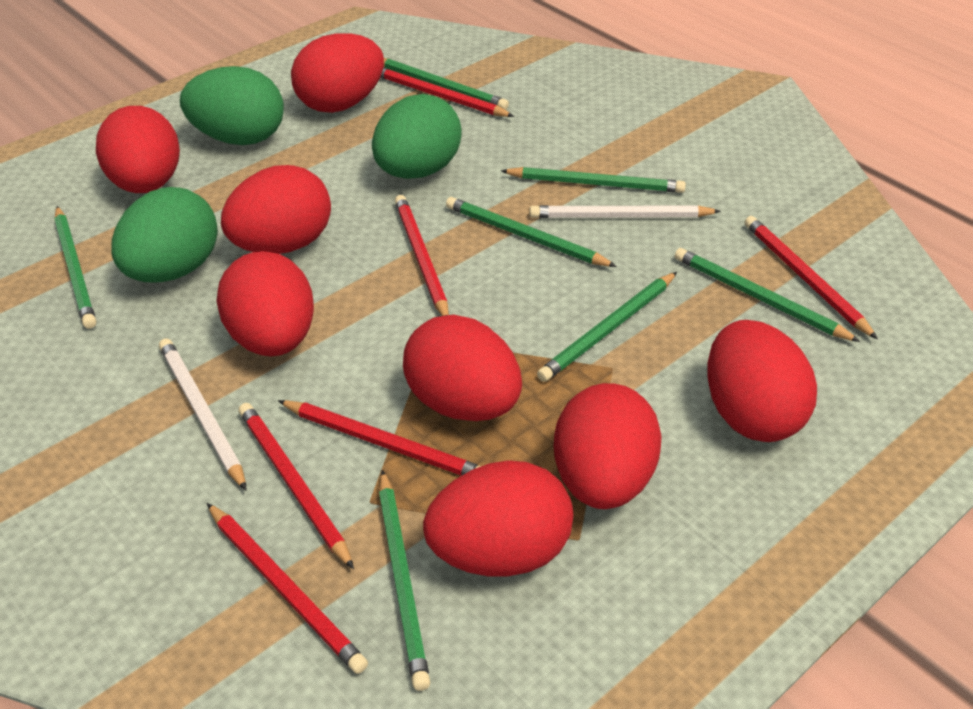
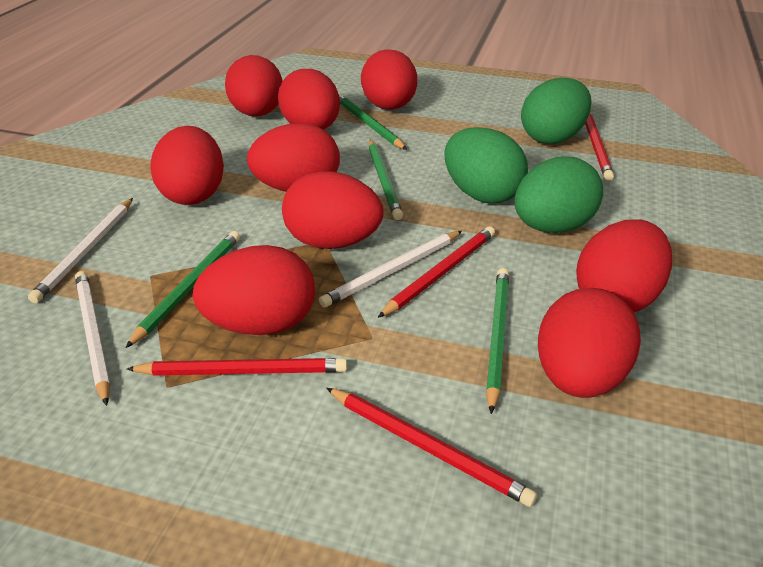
green pencil: [54,206,96,329] [379,470,430,691] [384,58,509,110] [446,197,617,267] [501,167,686,193] [537,272,677,382] [675,248,860,342] = 7 -> [126,231,240,348] [339,94,407,150] [369,139,403,220] [486,268,509,414] = 4
red egg: [96,106,180,193] [216,251,314,356] [221,165,331,254] [291,33,384,113] [403,314,522,421] [423,460,573,577] [554,383,662,509] [707,320,817,442] = 8 -> [150,126,224,205] [192,245,315,335] [225,55,283,116] [247,123,340,192] [278,69,340,130] [282,171,383,249] [361,49,417,110] [538,288,641,398] [576,219,672,312] = 9
red pencil: [207,503,368,674] [239,403,354,569] [278,400,481,476] [380,68,514,117] [395,195,449,316] [745,216,878,339] = 6 -> [127,358,347,376] [326,388,537,507] [378,226,495,318] [585,114,614,181] = 4
white pencil: [159,338,246,490] [529,205,721,218] = 2 -> [28,198,133,303] [75,271,110,406] [319,231,462,308] = 3

